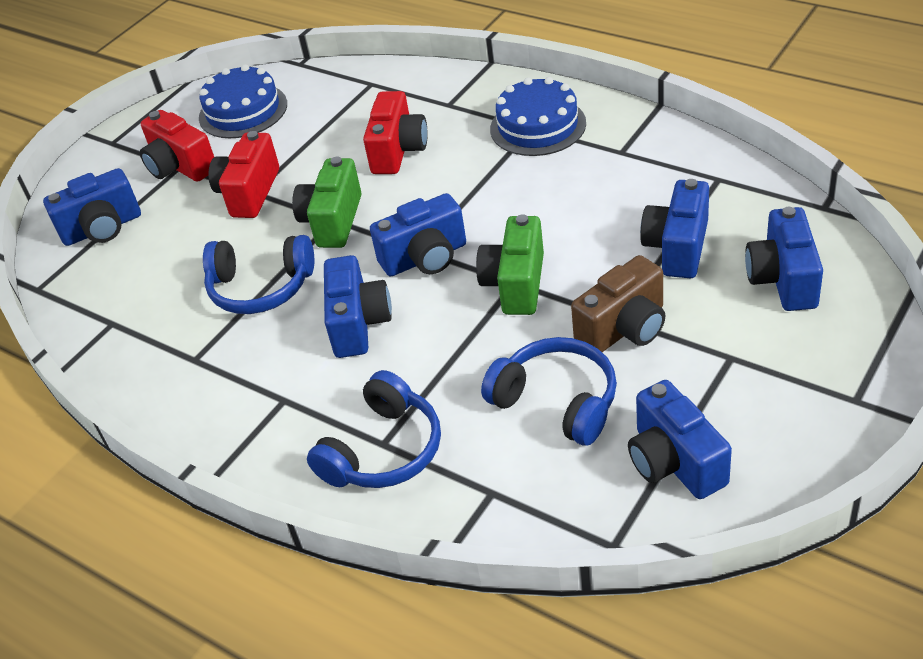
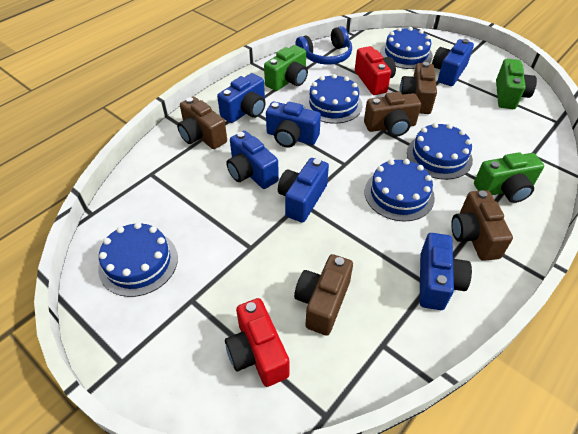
blue cake: [199,64,287,138] [490,77,586,156] = 2 -> [98,222,178,297] [304,74,363,124] [365,159,435,222] [380,27,433,69] [407,123,473,180] = 5
blue headphones: [203,235,314,314] [307,370,441,488] [481,337,617,446] = 3 -> [296,26,352,65] = 1
brown camera: [571,255,665,352] = 1 -> [177,97,227,149] [294,254,353,336] [364,92,421,137] [399,62,437,114] [451,190,513,261] = 5
green camera: [292,157,362,248] [476,214,544,315] = 2 -> [264,45,308,91] [474,152,544,203] [496,59,537,109] = 3
red camera: [140,110,214,182] [209,131,279,218] [363,91,428,174] = 3 -> [225,298,289,387] [355,46,396,95] = 2

